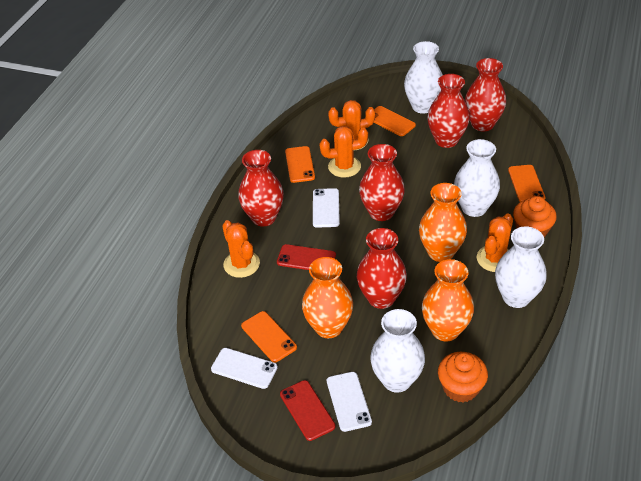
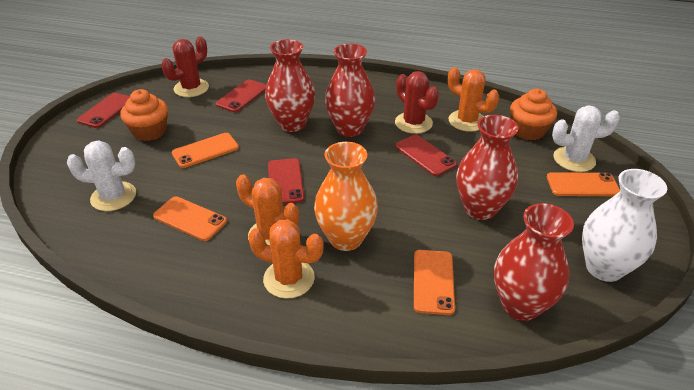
orange cactus: [222,220,260,278] [319,126,368,178] [328,100,376,150] [477,214,513,272] = 4 -> [236,174,299,245] [248,219,323,299] [448,67,499,132] = 3
orange vase: [302,257,353,338] [419,183,467,262] [422,259,474,342] = 3 -> [314,142,378,251] = 1
red cactus: none = 0 -> [161,37,209,97] [395,71,439,134] = 2
red phone: [277,244,336,270] [280,380,335,441] = 2 -> [77,93,130,128] [216,79,266,112] [268,158,304,204] [395,134,457,176] = 4
red vase: [238,150,284,226] [357,228,407,309] [359,144,405,221] [427,74,470,148] [465,58,506,132] = 5 -> [265,39,315,132] [325,43,375,137] [456,115,518,220] [494,203,574,321] = 4
white cactus: none = 0 -> [67,141,136,211] [552,105,620,172] = 2
white phone: [211,348,278,389] [313,188,340,228] [327,372,372,432] = 3 -> none = 0
white vase: [370,309,425,393] [404,41,443,114] [454,139,500,217] [495,226,547,308] = 4 -> [582,169,667,282] = 1

